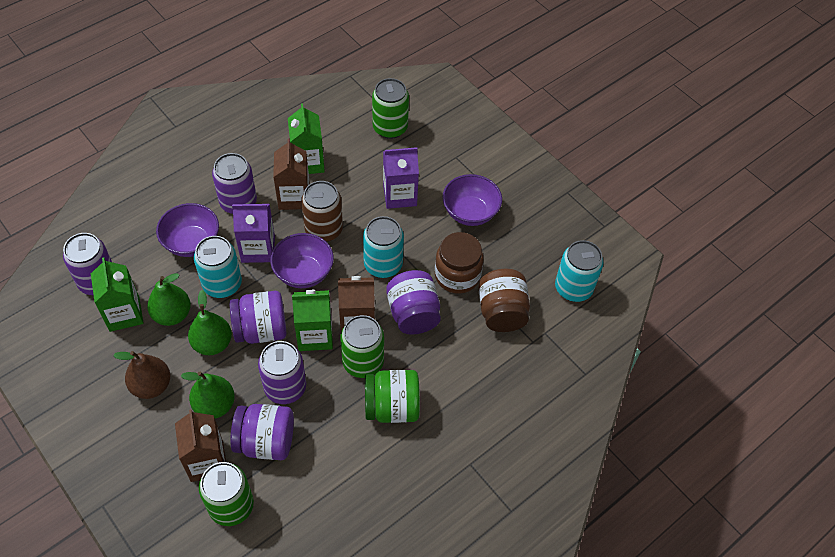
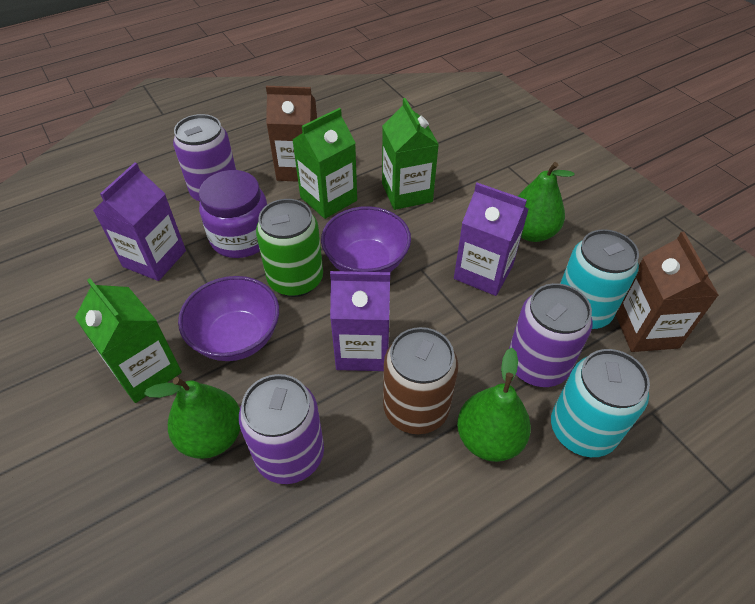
brown carton: [175,409,226,482] [273,139,310,210] [338,276,375,331] = 3 -> [266,86,317,182] [616,232,719,352] = 2
brown jar: [435,232,484,294] [478,269,530,332] = 2 -> none = 0
brown pear: [113,351,170,399] = 1 -> none = 0
green can: [199,462,254,526] [340,315,384,378] [372,78,409,139] = 3 -> [256,199,323,297] = 1
green jar: [365,370,420,423] = 1 -> none = 0
purple bowl: [156,203,219,257] [270,233,334,288] [442,174,502,226] = 3 -> [178,276,279,361] [321,206,411,272] = 2
purple carton: [232,204,275,263] [383,147,419,209] = 2 -> [93,162,186,281] [330,271,390,371] [454,183,529,296] = 3
purple jar: [230,291,286,344] [230,404,294,460] [386,270,441,335] = 3 -> [199,170,267,258] = 1
turquoise can: [194,236,242,298] [363,216,404,278] [555,240,603,302] = 3 -> [551,349,650,457] [560,229,639,329] = 2

